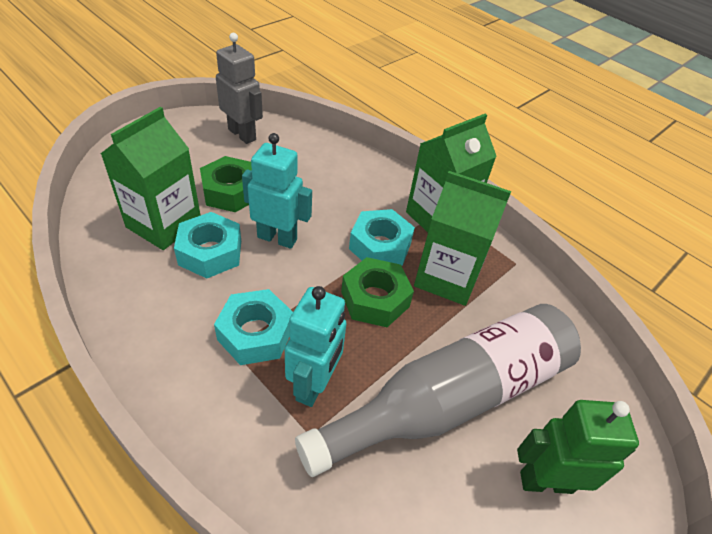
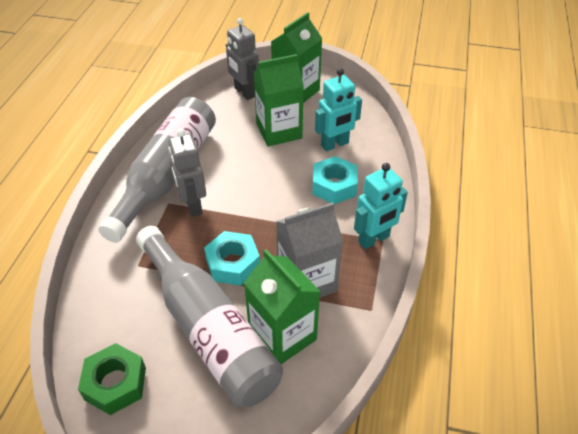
green nut: [200,156,252,212] [341,257,414,327] = 2 -> [78,343,146,415] = 1
green robot: [517,400,639,494] = 1 -> none = 0
grey bottle: [295,304,581,477] = 1 -> [98,97,216,243] [136,226,283,407] = 2
grey carton: none = 0 -> [276,202,343,298] = 1
grey robot: [216,33,263,144] = 1 -> [168,129,206,217] [226,18,259,100] = 2
turquoise nut: [174,212,241,278] [214,289,293,365] [349,209,415,266] = 3 -> [204,231,260,286] [312,156,358,204] = 2

